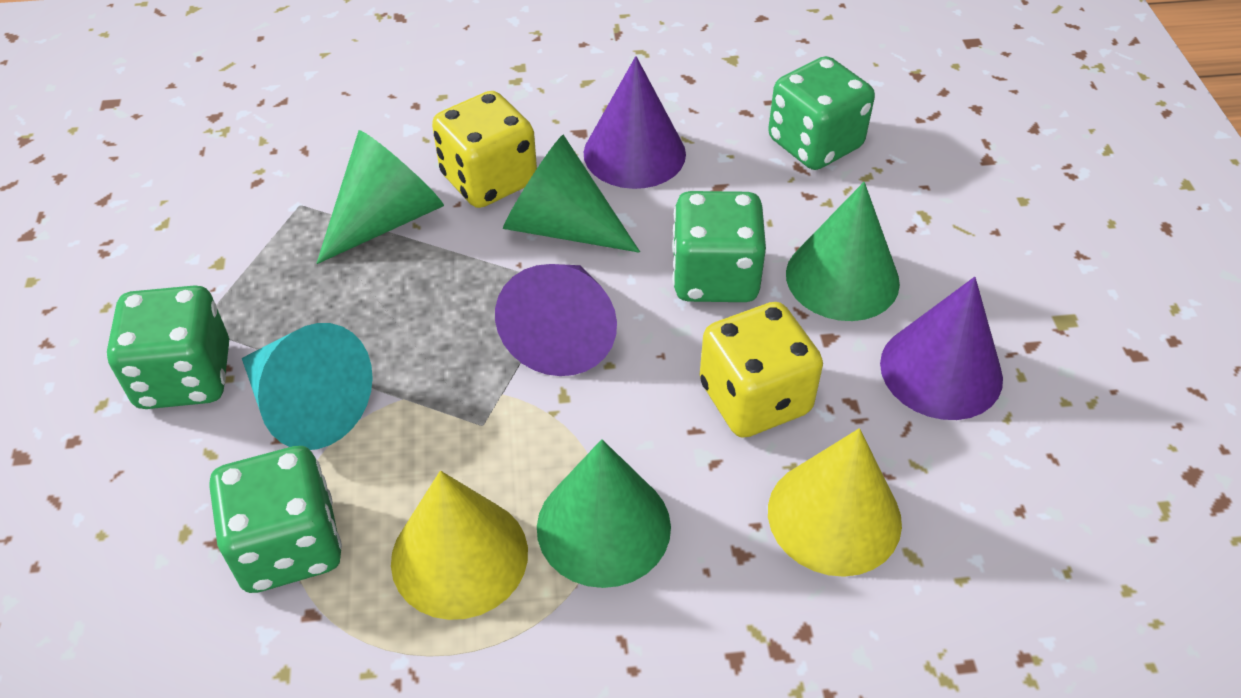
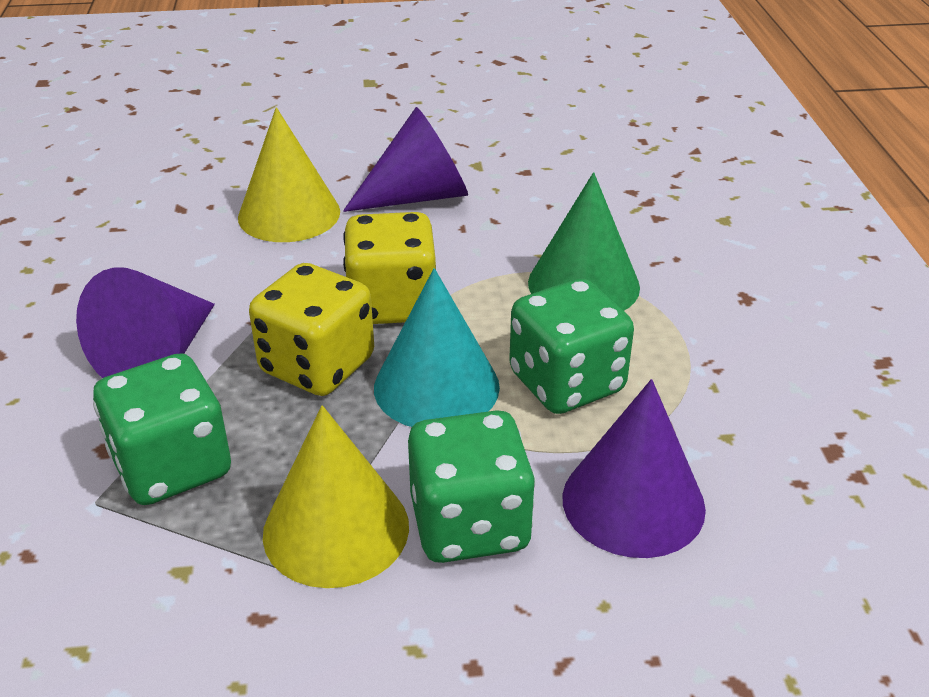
green cone: [317,130,444,264] [503,135,640,253] [537,439,671,588] [786,182,900,321] = 4 -> [528,172,640,311] = 1
green dice: [107,285,229,409] [209,446,342,593] [672,191,766,302] [768,56,875,170] = 4 -> [93,353,231,505] [408,410,536,563] [509,278,634,414] = 3

